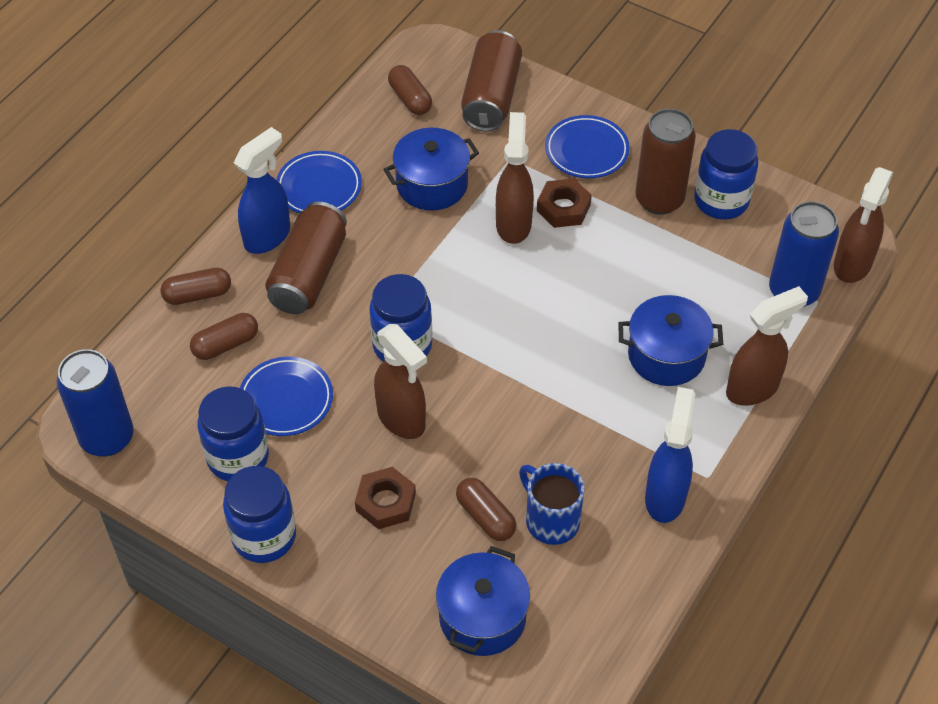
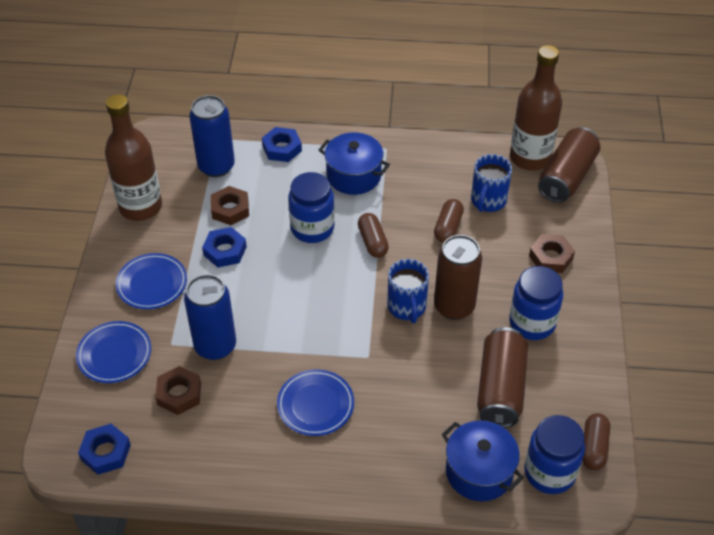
blue jar: [197,386,269,481] [223,466,296,563] [369,274,432,362] [694,129,758,220] = 4 -> [288,172,335,243] [509,266,563,340] [524,415,585,494] = 3
blue mug: [519,463,584,545] = 1 -> [387,259,429,323] [471,154,512,212] = 2
blue nut: none = 0 -> [78,424,131,475] [202,227,247,267] [262,127,302,162] = 3
blue pot: [383,128,479,211] [436,546,530,656] [618,295,723,386] = 3 -> [319,132,390,195] [442,421,524,501] = 2
blue spray bottle: [234,127,290,254] [645,387,695,523] = 2 -> none = 0
brown bottle: none = 0 -> [105,94,162,221] [510,45,562,170] = 2
brown capsule: [160,268,231,305] [190,313,258,360] [388,65,432,115] [456,478,516,541] = 4 -> [358,213,389,258] [434,199,464,243] [582,413,610,470] = 3
brown nut: [355,467,416,529] [537,178,592,228] = 2 -> [155,366,201,415] [211,186,249,225] [529,234,575,273] = 3
brown spray bottle: [374,324,427,439] [496,112,534,244] [726,286,808,406] [834,167,893,283] = 4 -> none = 0

